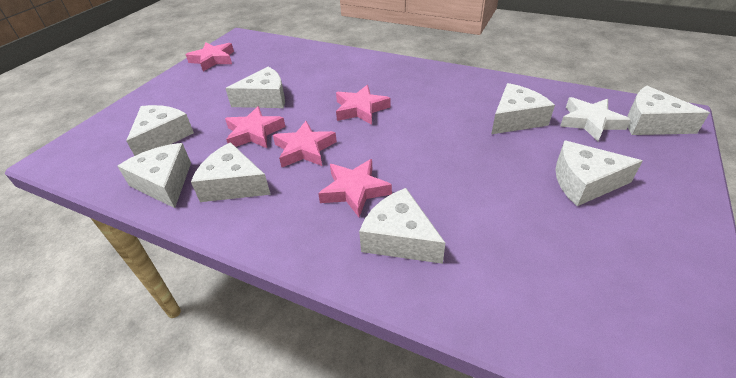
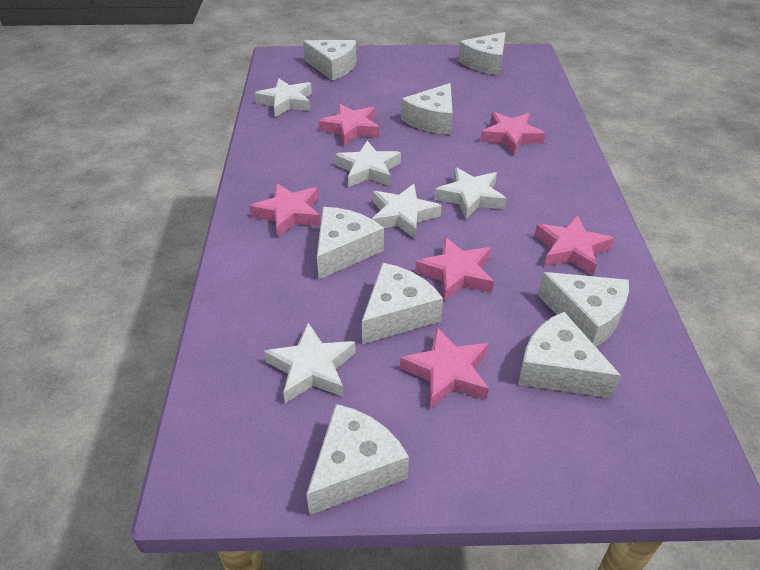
pink star: [186,42,234,72] [225,106,285,148] [273,121,337,167] [318,159,392,217] [336,85,391,125] = 5 -> [249,183,321,237] [318,103,379,146] [400,326,489,409] [415,237,494,301] [481,112,546,155] [535,215,614,275] = 6
white star: [560,97,631,141] = 1 -> [255,78,312,117] [264,323,356,403] [335,141,401,187] [372,184,442,239] [435,167,506,219] = 5

